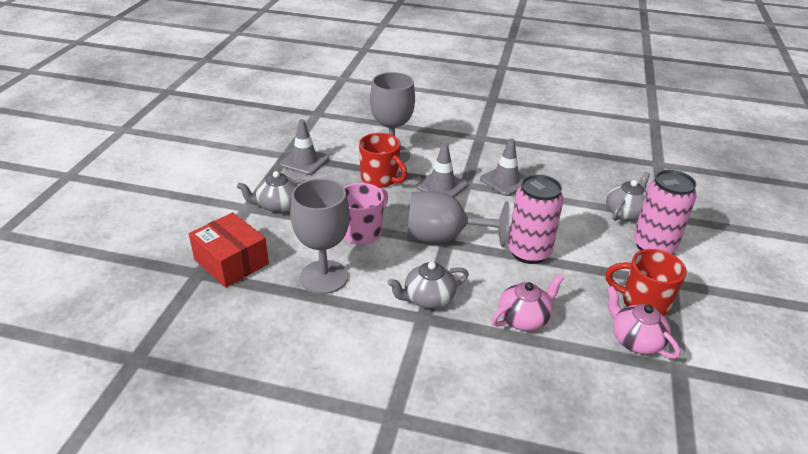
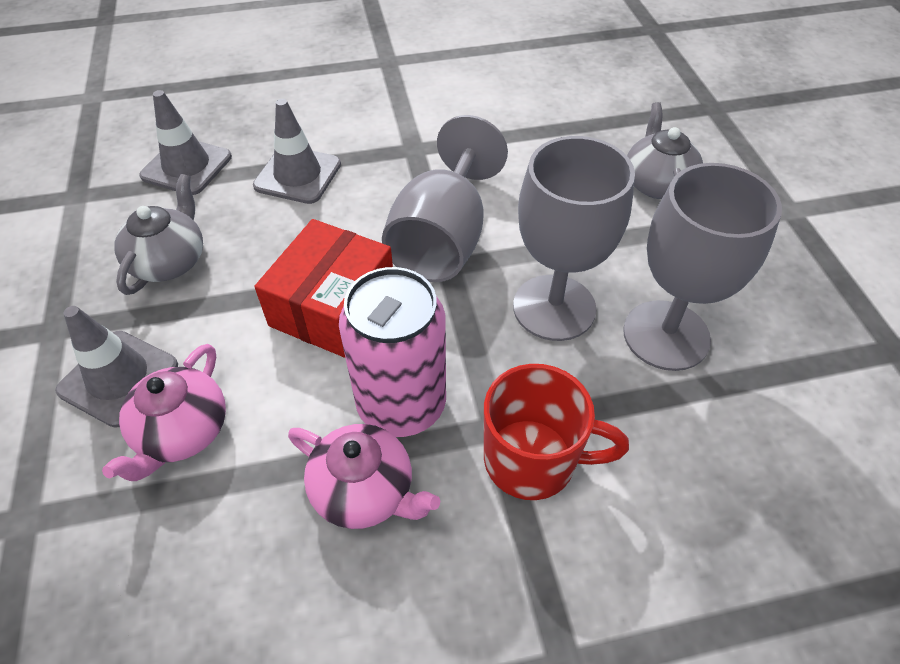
grey teapot: [237,171,307,213] [388,262,469,309] [606,172,650,221] = 3 -> [114,174,203,295] [627,102,703,199] = 2
pink can: [508,175,564,264] [633,170,697,253] = 2 -> [339,267,446,437] = 1
pink mug: [344,183,388,245] = 1 -> none = 0
red mug: [359,133,407,188] [606,249,687,316] = 2 -> [484,364,629,500] = 1

